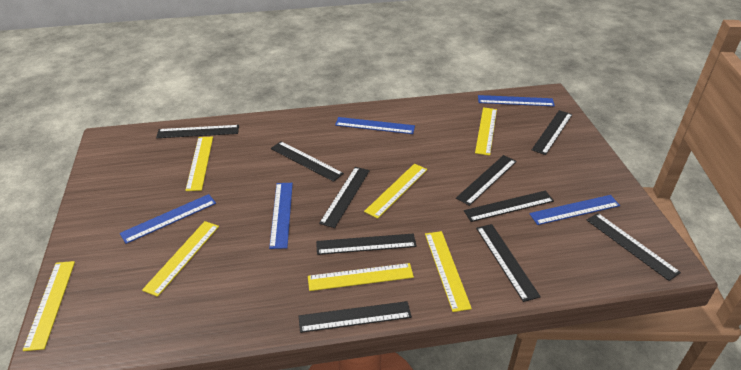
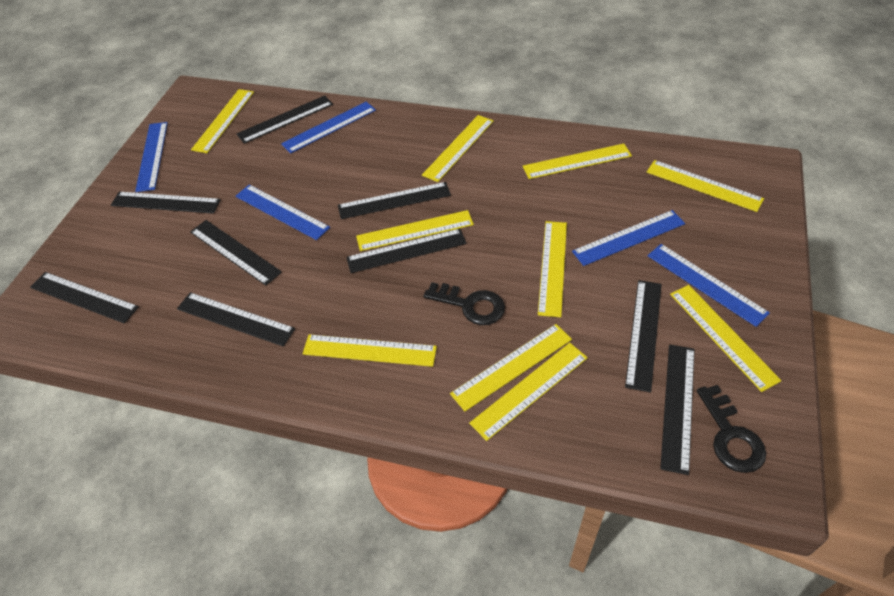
black key: none = 0 -> [424,282,505,325] [697,385,766,473] = 2
black ruler: [156,125,239,138] [271,141,344,182] [299,301,412,333] [316,233,417,255] [319,167,370,228] [456,155,517,206] [464,191,554,222] [476,224,541,302] [532,110,572,155] [587,213,681,281] = 10 -> [30,272,139,324] [111,191,221,214] [177,292,295,347] [190,220,282,286] [237,95,333,144] [338,182,451,219] [346,229,467,273] [625,280,662,393] [660,344,695,475] = 9
yellow ruler: [23,261,75,351] [142,221,219,297] [185,136,213,191] [308,263,414,291] [364,164,427,219] [425,231,472,312] [475,107,497,156] = 7 -> [191,89,254,153] [303,334,437,367] [356,210,474,251] [422,115,494,182] [450,324,572,411] [469,343,588,441] [523,144,632,179] [538,221,567,317] [647,160,764,212] [670,285,782,392] = 10

